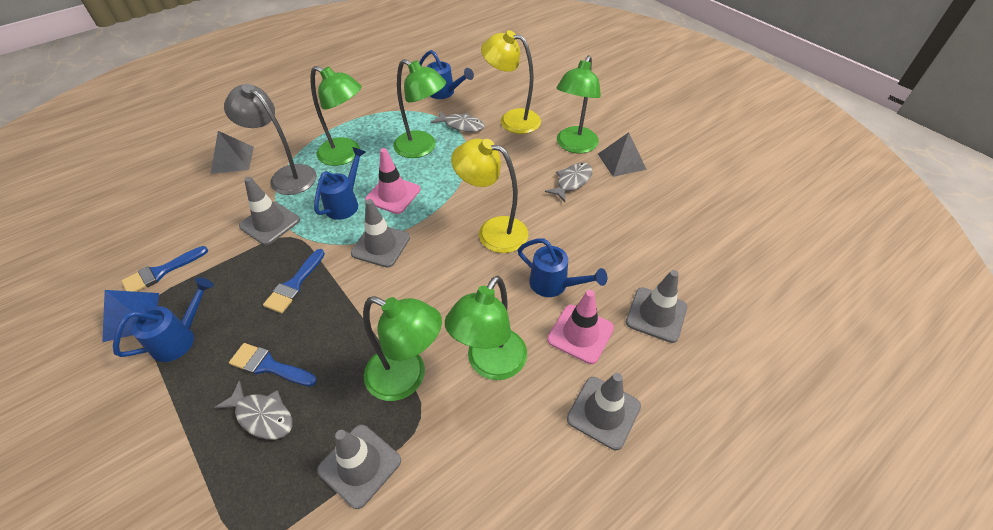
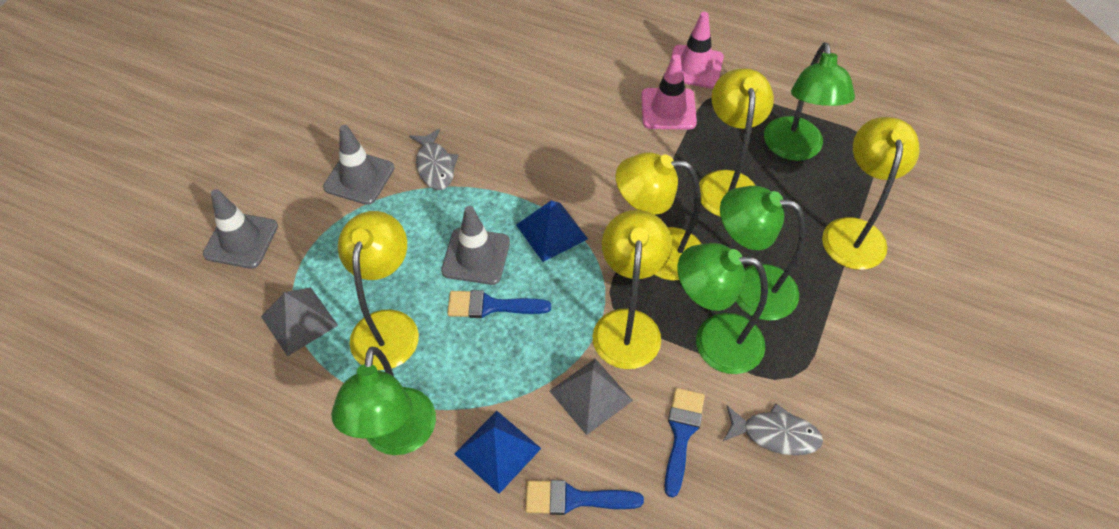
blue pyramid: [102,290,159,342] = 1 -> [454,411,542,494] [516,200,588,262] = 2
blue watering can: [113,277,214,362] [314,147,366,220] [419,50,474,99] [517,238,607,297] = 4 -> none = 0
green lamp: [311,66,362,166] [363,296,442,401] [393,59,446,158] [445,276,527,380] [556,55,601,153] = 5 -> [331,347,436,455] [677,243,768,374] [720,186,806,321] [764,43,855,161] = 4
grey fish: [214,380,293,440] [431,111,485,132] [545,162,593,202] = 3 -> [410,129,459,190] [723,403,823,455] = 2
grey lamp: [224,84,317,195] = 1 -> none = 0
grey traffic cone: [239,177,300,245] [317,425,401,509] [351,199,410,268] [567,373,641,450] [626,270,687,343] = 5 -> [203,189,278,269] [323,125,394,205] [441,206,510,285] = 3
yellow lamp: [451,139,528,253] [481,30,541,134] = 2 -> [338,211,419,370] [593,210,672,369] [616,152,701,280] [699,68,774,217] [822,117,919,270] = 5

